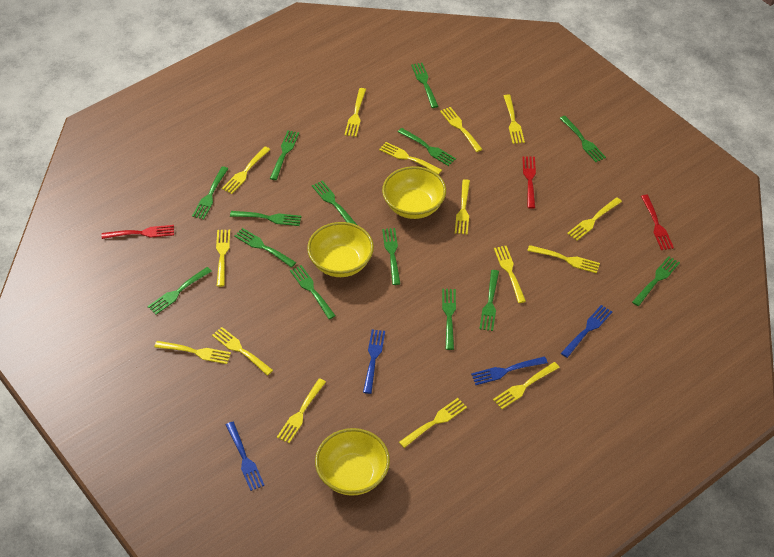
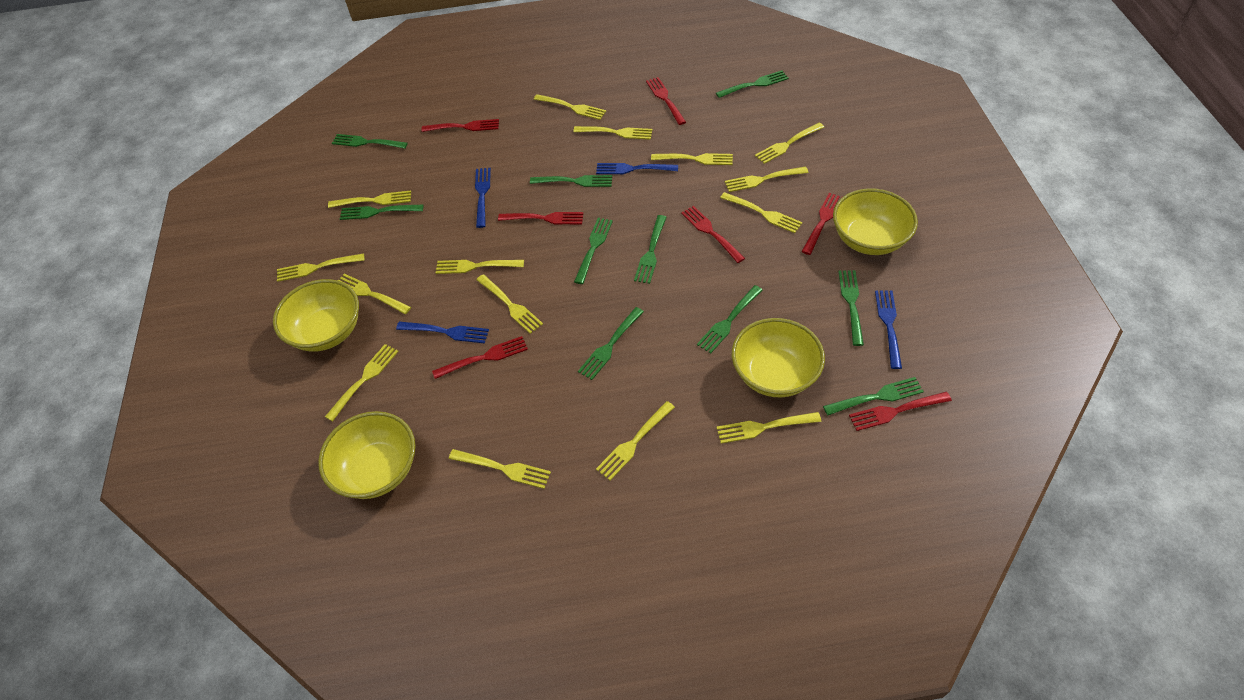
green fork: [147,267,212,315] [192,166,228,220] [230,211,302,226] [234,228,296,267] [270,130,299,180] [290,265,336,319] [312,181,357,225] [382,228,401,285] [398,128,456,166] [411,63,438,108] [442,289,456,350] [480,270,499,331] [559,116,606,162] [632,256,680,306] = 14 -> [332,134,408,149] [340,205,423,220] [530,175,612,187] [574,218,613,284] [578,307,644,380] [634,215,667,284] [697,285,763,353] [716,70,789,98] [823,377,924,416] [838,270,864,346] = 10
red fork: [102,225,174,239] [522,156,536,209] [641,195,674,250] = 3 -> [422,119,499,132] [432,336,528,379] [498,212,583,224] [646,77,686,125] [681,206,745,263] [801,193,842,255] [849,392,952,431] = 7
yellow bowl: [307,222,374,277] [315,428,390,496] [382,166,446,219] = 3 -> [273,279,359,351] [318,411,415,499] [732,318,825,398] [833,188,918,255] = 4

